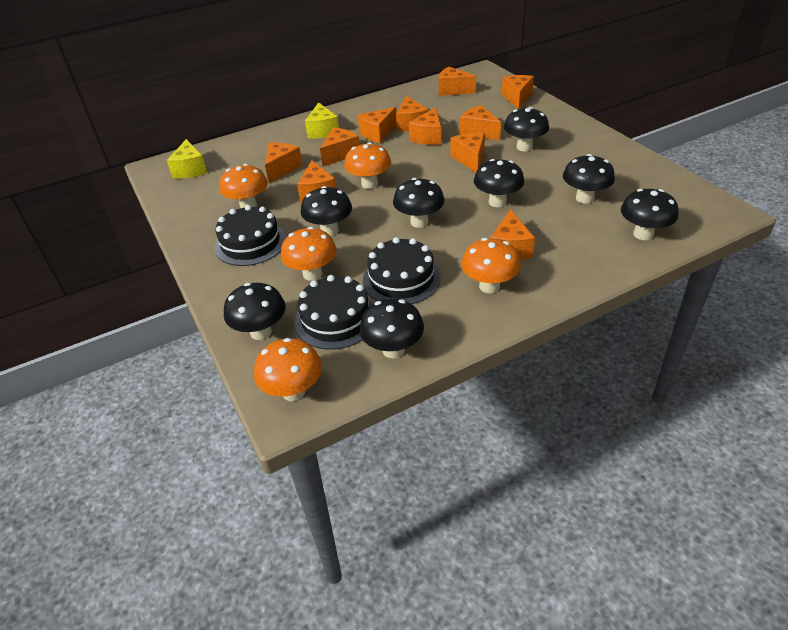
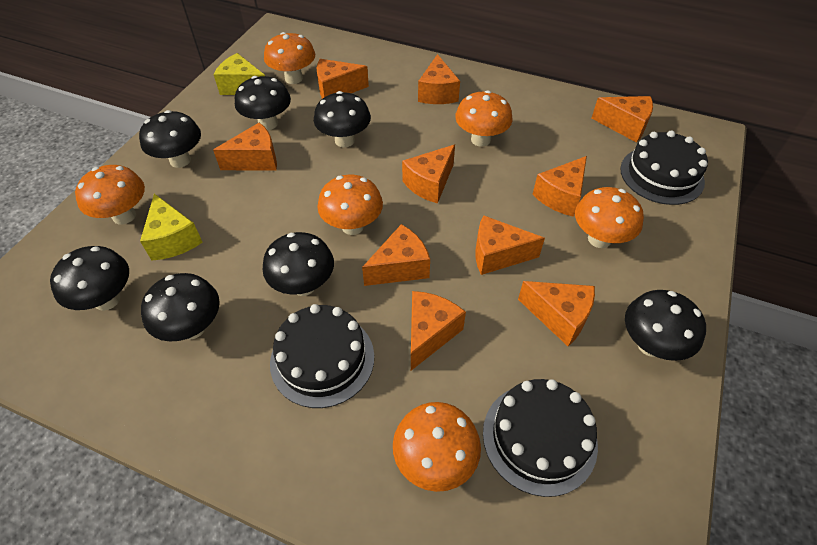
black mushroom: [224,283,286,340] [301,186,352,236] [360,298,424,358] [393,178,445,228] [474,159,524,207] [504,107,549,151] [563,154,615,204] [621,189,679,240] = 8 -> [50,246,129,311] [139,110,201,168] [141,273,220,342] [235,76,291,130] [263,232,334,296] [314,91,371,147] [625,290,706,361] = 7
orange cheese: [265,143,303,183] [297,160,336,203] [320,127,360,167] [358,107,397,143] [396,96,428,132] [409,107,441,145] [439,67,476,96] [451,133,485,173] [460,105,501,140] [490,209,535,260] [502,75,534,109] = 11 -> [213,122,277,171] [317,59,369,99] [362,224,430,286] [402,145,455,203] [411,291,466,370] [418,54,460,104] [475,215,545,275] [518,281,595,346] [533,156,587,217] [592,96,653,143] = 10
orange mushroom: [219,164,268,208] [254,338,322,401] [281,227,337,281] [344,142,391,189] [461,238,521,293] = 5 -> [75,165,145,224] [264,32,315,84] [317,175,383,235] [393,402,481,492] [455,90,512,147] [575,187,644,248] = 6

